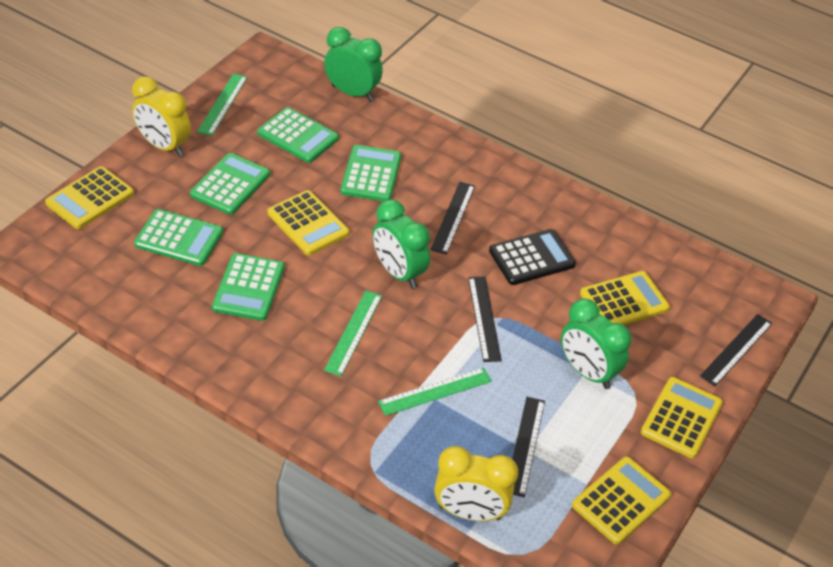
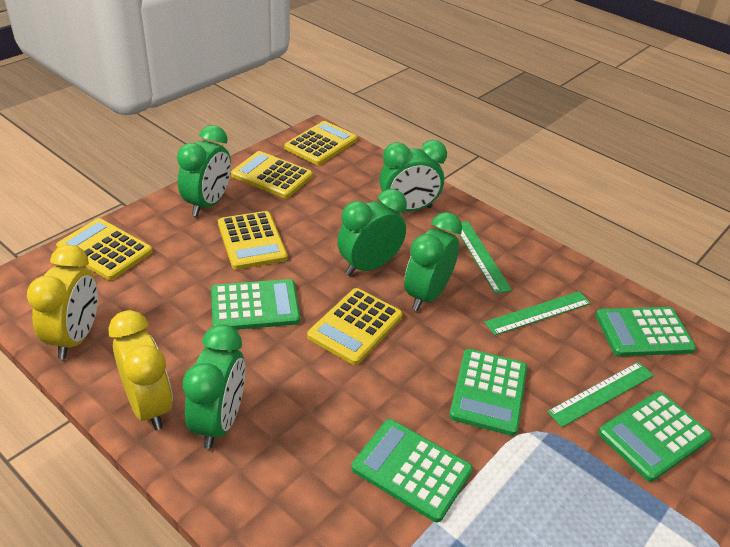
black calculator: [489,229,576,285] = 1 -> none = 0
black ruler: [430,182,475,255] [468,277,502,362] [513,397,545,497] [700,314,773,386] = 4 -> none = 0
green clock: [324,27,383,101] [373,199,430,288] [561,299,631,389] = 3 -> [177,125,231,216] [183,324,245,449] [337,189,407,276] [379,140,447,211] [404,212,462,311] = 5

